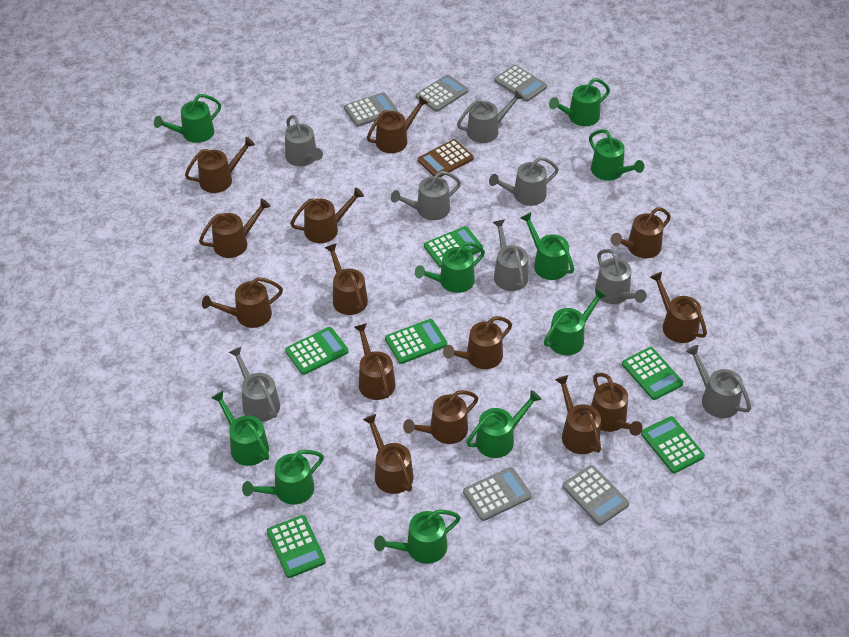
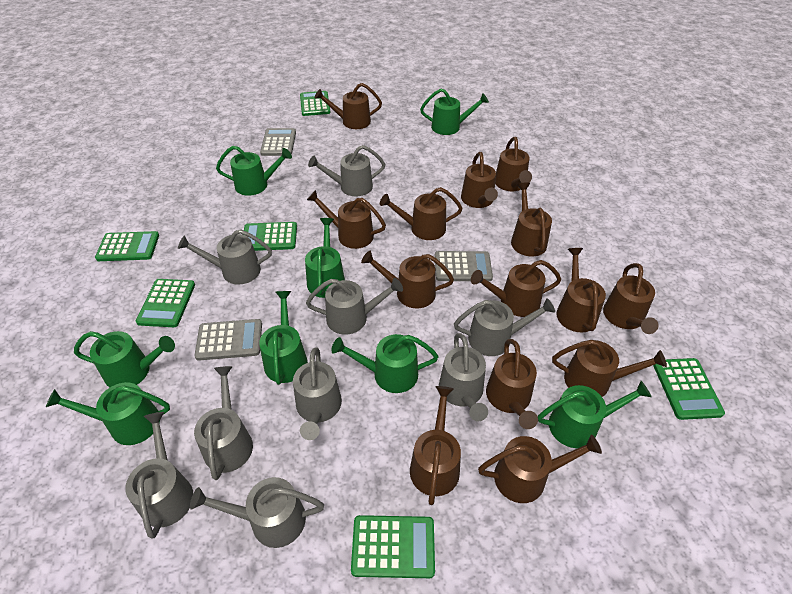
brown calculator: [418,139,474,177] = 1 -> none = 0
green watering can: [154,94,221,143] [211,391,269,466] [242,450,324,505] [374,510,461,564] [415,242,485,293] [466,390,542,458] [520,212,574,280] [544,288,607,355] [549,78,610,126] [589,129,644,181] = 10 -> [46,382,170,445] [74,331,175,387] [216,146,292,196] [259,291,308,385] [305,218,345,298] [331,334,438,393] [420,89,489,135] [538,381,652,448] = 8
grey calculator: [344,92,398,127] [416,74,469,112] [463,467,532,521] [495,65,547,102] [563,465,629,525] = 5 -> [194,319,262,361] [260,128,296,156] [435,251,493,281] = 3
grey watering can: [229,347,280,422] [285,115,323,166] [391,171,461,220] [457,90,524,143] [489,157,559,206] [493,219,528,291] [595,249,647,304] [686,345,751,418] = 8 -> [125,412,193,539] [178,229,272,285] [190,477,324,548] [194,366,253,480] [293,347,342,440] [306,278,403,335] [308,145,385,196] [439,333,488,421] [454,298,555,356] = 9

